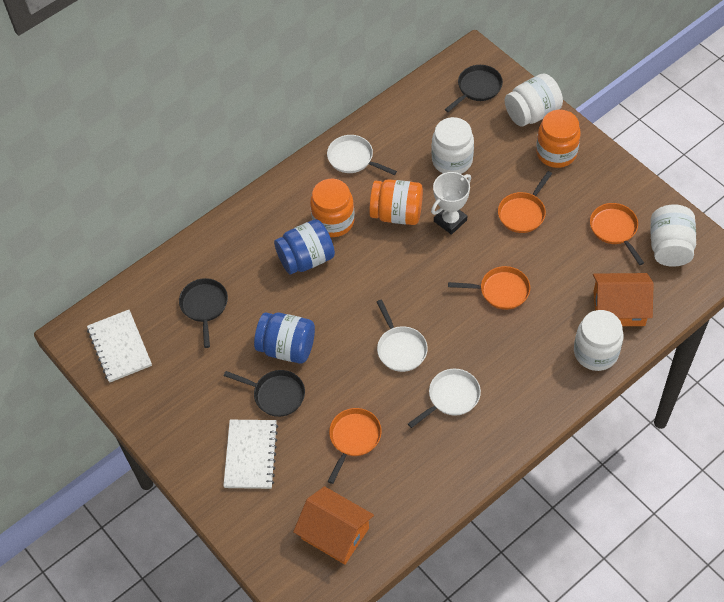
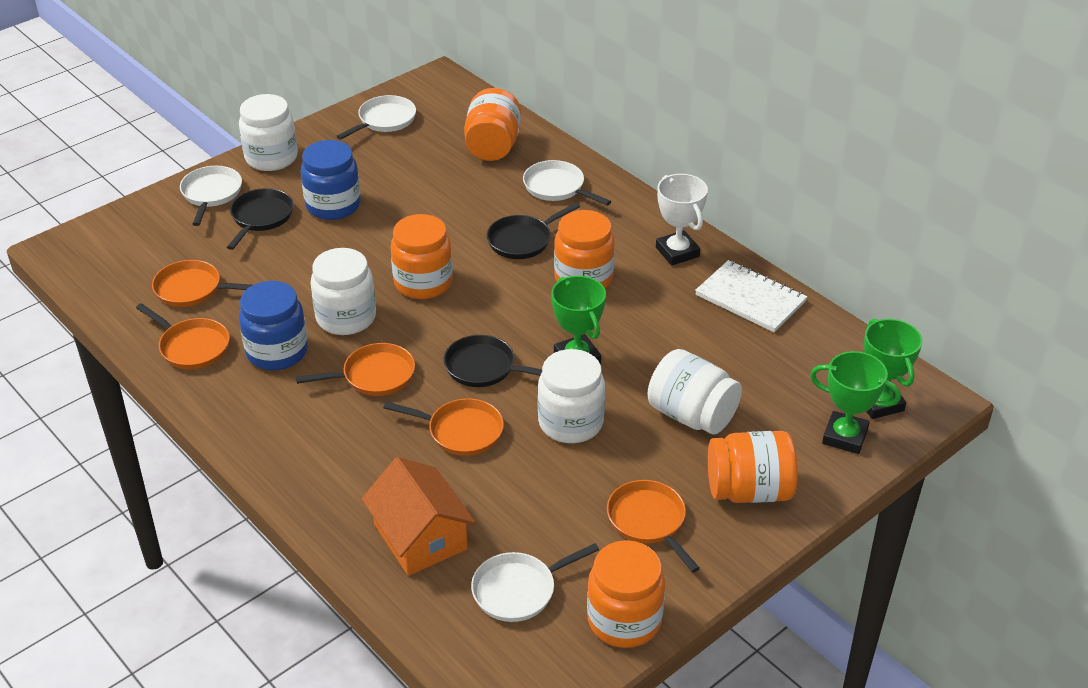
green trophy: none = 0 -> [551,276,606,364] [810,351,901,454] [864,319,922,419] = 3
orange house: [293,486,374,565] [593,273,654,326] = 2 -> [362,457,476,576] = 1
orange jar: [310,179,355,237] [369,179,423,225] [536,110,581,168] = 3 -> [391,214,453,299] [464,88,521,161] [554,210,615,288] [587,540,665,648] [708,431,798,503] = 5
orange pan: [328,408,382,484] [448,266,530,310] [498,171,552,233] [590,203,644,265] = 4 -> [136,303,230,369] [152,260,252,307] [296,343,415,396] [383,398,504,456] [607,480,700,573] = 5
white notebook: [87,310,152,383] [223,420,278,489] = 2 -> [695,260,807,332] = 1
white pan: [327,135,397,175] [377,300,428,372] [408,369,481,428] = 3 -> [180,166,242,226] [337,95,416,140] [471,543,599,622] [523,160,611,206] = 4

